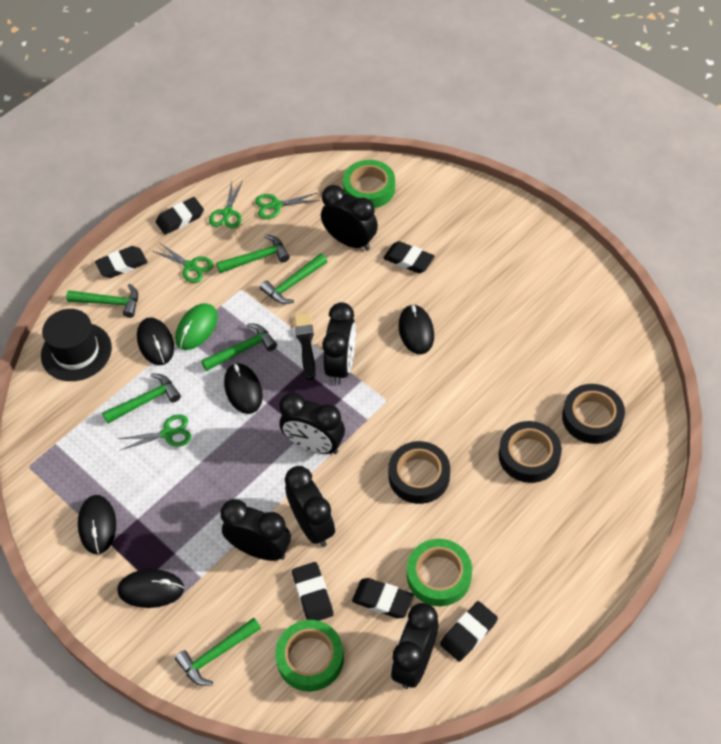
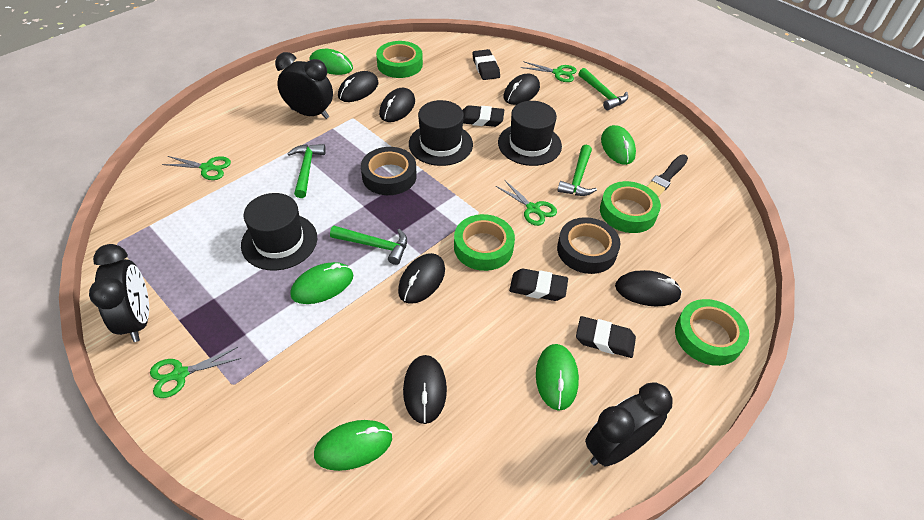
black clock: [220,499,291,561] [279,392,345,454] [285,466,335,547] [321,185,378,251] [322,302,356,385] [391,603,438,689] = 6 -> [89,244,149,342] [275,52,333,119] [585,382,673,466] = 3
black eraser: [95,246,148,278] [156,197,204,235] [292,562,334,621] [352,578,414,619] [383,241,435,273] [440,601,498,662] = 6 -> [463,105,504,127] [472,49,500,80] [509,269,568,301] [576,316,636,358] = 4
black hat: [41,309,112,381] = 1 -> [241,193,317,271] [409,100,473,166] [498,101,562,166] = 3
black mouse: [78,495,116,554] [117,569,184,608] [137,317,174,365] [224,363,263,414] [399,304,434,354] = 5 -> [338,71,379,102] [379,88,415,122] [398,253,445,304] [403,355,447,424] [503,74,540,105] [615,270,682,306] = 6
black tape: [388,441,450,504] [499,421,562,483] [562,384,625,444] = 3 -> [361,147,417,195] [557,217,620,274] = 2
green hammer: [66,284,138,318] [102,374,181,424] [175,618,261,686] [201,323,277,371] [216,235,290,273] [260,253,327,304] = 6 -> [287,144,326,198] [330,226,407,265] [557,145,597,196] [578,68,628,110] = 4
green mouse: [175,303,218,350] = 1 -> [290,262,353,304] [309,49,353,75] [314,420,392,471] [536,344,579,411] [601,125,636,165] = 5
green tape: [275,620,344,691] [343,160,395,208] [407,539,472,606] = 3 -> [376,41,423,78] [454,214,515,271] [600,181,661,233] [675,299,749,366] = 4

